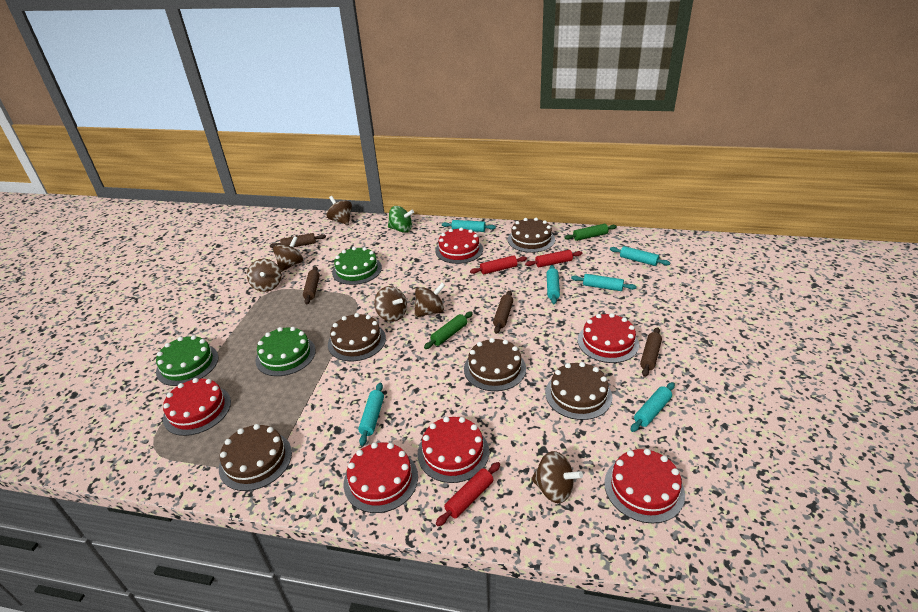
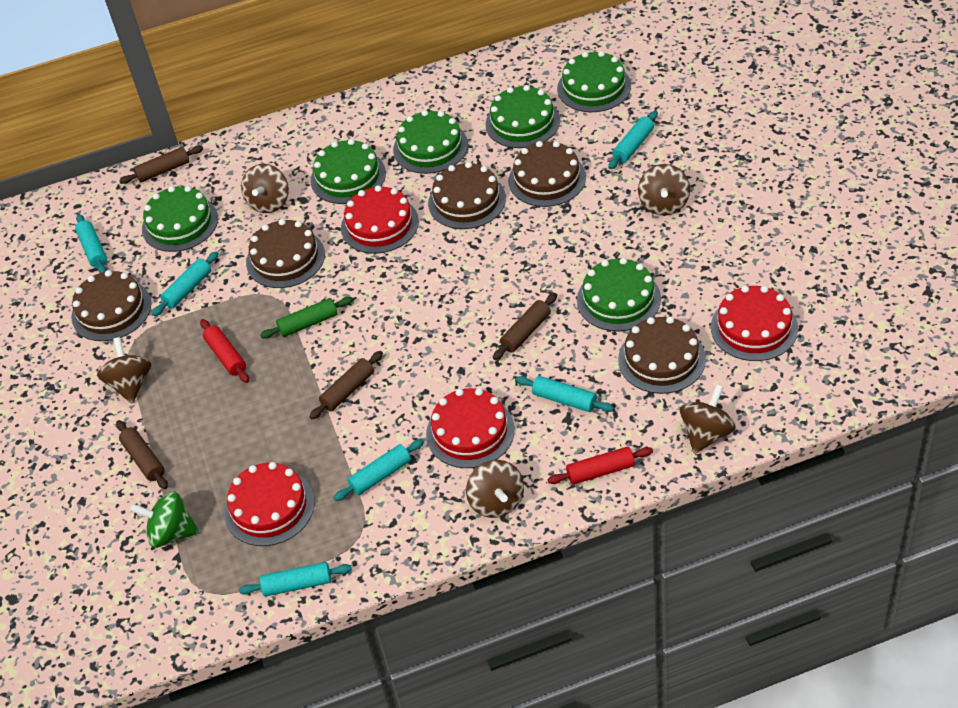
brown spinning top: [247,259,281,292] [273,236,303,272] [326,196,352,225] [374,286,407,322] [414,283,445,317] [531,451,583,503] = 6 -> [97,337,151,403] [241,164,289,213] [466,460,524,518] [638,164,690,216] [680,384,736,454] = 5
green cake: [156,335,219,386] [255,327,316,376] [332,247,382,285] = 3 -> [142,186,218,252] [310,139,386,204] [393,110,468,174] [485,85,560,148] [557,51,631,112] [577,258,661,331] = 6
green rolling pin: [424,312,473,349] [564,224,617,241] = 2 -> [260,297,353,339] = 1
red cake: [163,378,231,436] [344,442,418,513] [418,416,489,483] [435,227,483,264] [578,313,639,363] [604,449,685,523] = 6 -> [224,462,315,546] [341,185,419,254] [426,388,515,468] [711,286,798,361] = 4
red rolling pin: [436,462,500,526] [470,255,527,275] [525,250,582,267] = 3 -> [200,319,249,383] [547,447,653,484] = 2

